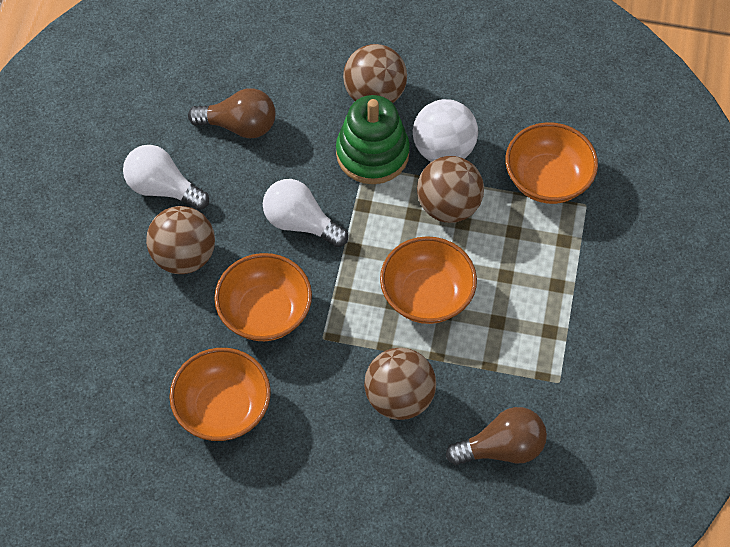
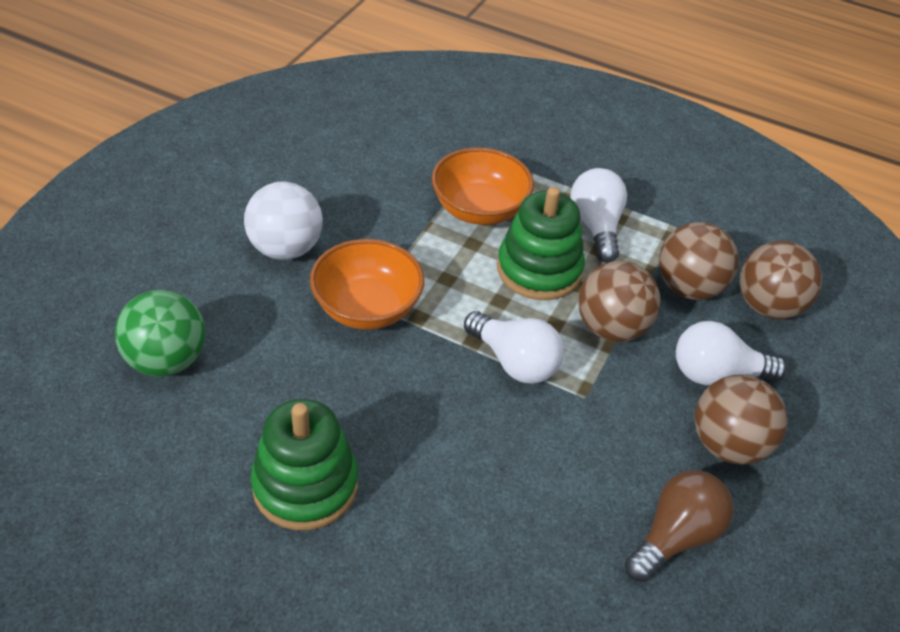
brown light bulb: [188,88,276,138] [446,407,547,465] = 2 -> [625,470,734,582] = 1
green ball: none = 0 -> [115,290,206,377] = 1
green stacking toy: [336,95,410,184] = 1 -> [250,399,358,530] [497,187,585,300] = 2
orange bowl: [169,348,271,441] [214,253,312,341] [380,236,477,324] [505,122,598,204] = 4 -> [310,239,424,330] [432,147,534,225] = 2
white light bulb: [123,145,209,210] [263,179,348,247] = 2 -> [464,311,564,384] [570,168,627,263] [676,321,787,385] = 3

